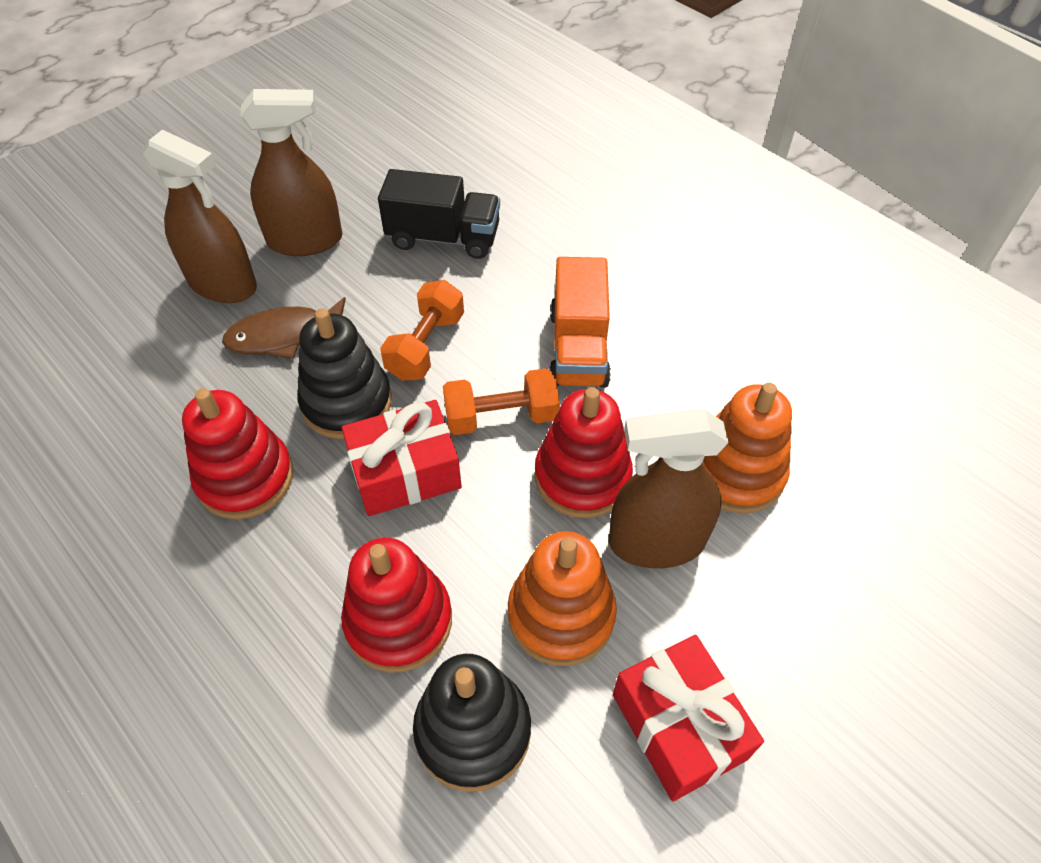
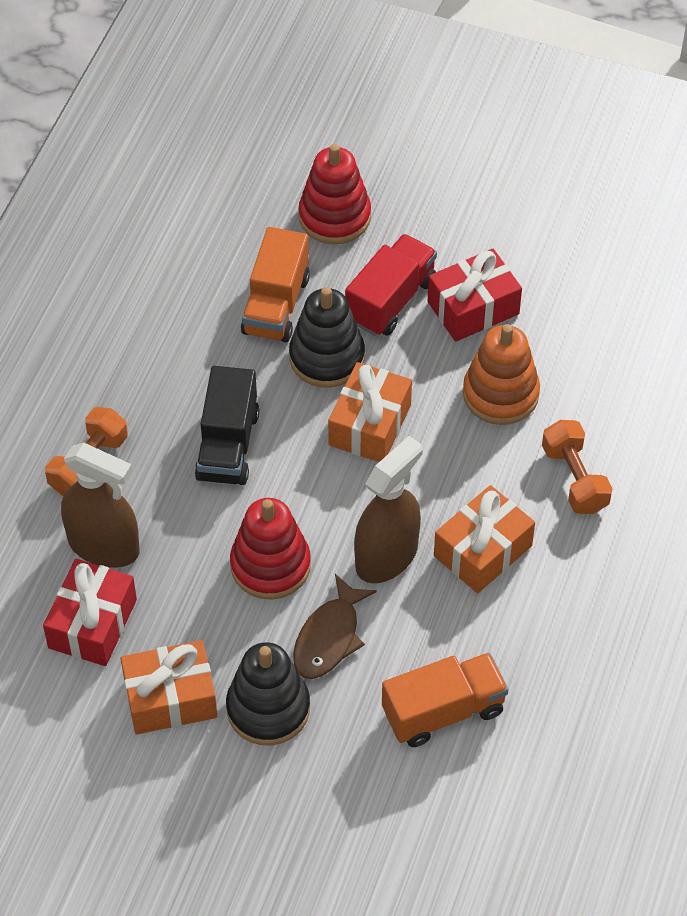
brown spray bottle: [142,129,257,303] [241,89,343,256] [609,409,729,568] = 3 -> [61,443,140,568] [354,436,423,583] = 2
orange gift: none = 0 -> [121,640,217,734] [328,362,412,462] [434,485,535,593] = 3
orange stacking toy: [508,531,617,666] [702,383,792,514] = 2 -> [463,324,540,425] = 1
orange truck: [549,257,611,388] = 1 -> [241,227,310,342] [382,653,509,747] = 2
red stacking toy: [182,388,293,519] [341,538,452,673] [535,387,633,518] = 3 -> [230,498,311,600] [299,144,371,244] = 2
red truck: none = 0 -> [345,234,437,336] = 1

